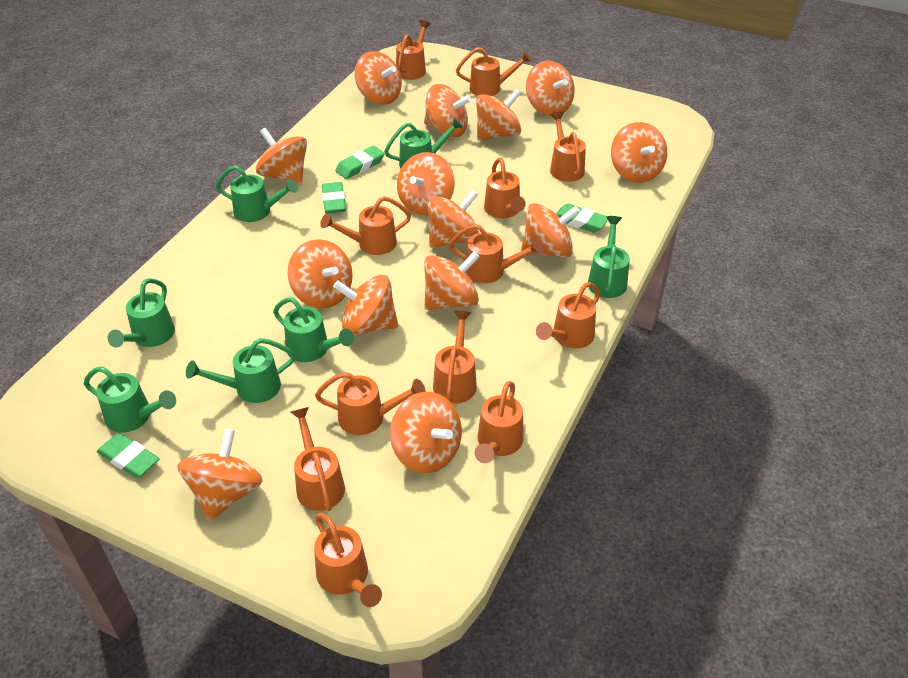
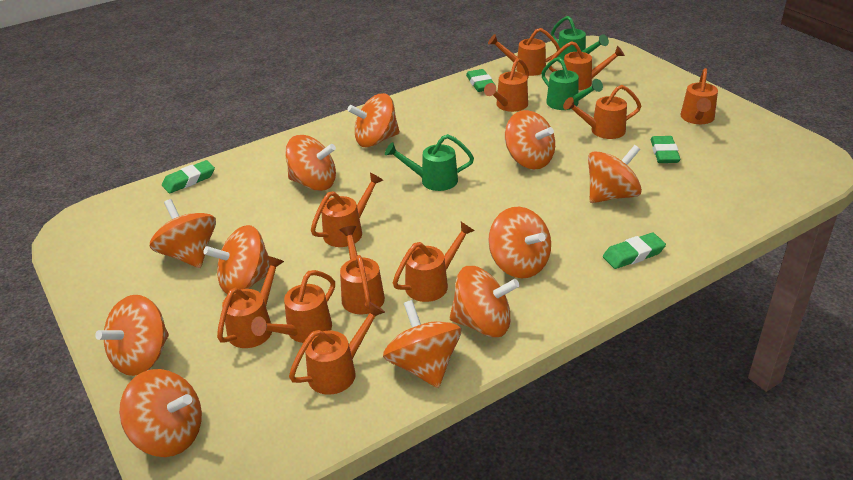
green watering can: [84,366,176,433] [108,278,175,347] [186,338,296,403] [216,165,298,222] [273,297,354,362] [384,117,463,168] [588,216,630,298] = 7 -> [385,134,474,191] [541,57,603,110] [551,16,609,63] = 3
orange spinning top: [177,428,263,521] [256,128,307,185] [288,239,353,309] [333,275,398,336] [354,51,402,105] [390,392,462,473] [397,152,455,215] [424,84,471,137] [424,251,480,310] [427,190,479,248] [476,89,521,141] [521,203,580,258] [526,61,575,116] [611,122,667,183] = 14 -> [95,295,169,376] [119,369,202,457] [150,199,216,268] [204,225,270,295] [285,135,336,191] [347,93,400,147] [383,300,461,388] [450,266,519,338] [488,207,551,278] [505,110,555,170] [588,145,642,203] = 11
orange watering can: [291,407,345,511] [314,513,382,607] [315,372,426,435] [320,196,411,255] [396,20,431,80] [433,311,477,404] [449,224,543,283] [456,47,532,96] [475,381,524,463] [484,158,526,218] [536,282,600,349] [550,111,586,182] = 12 -> [217,256,284,348] [251,270,335,343] [289,302,385,395] [311,173,383,247] [340,226,385,314] [393,222,475,302] [484,58,529,112] [488,28,560,76] [549,41,625,90] [563,85,641,139] [680,68,718,124] = 11

